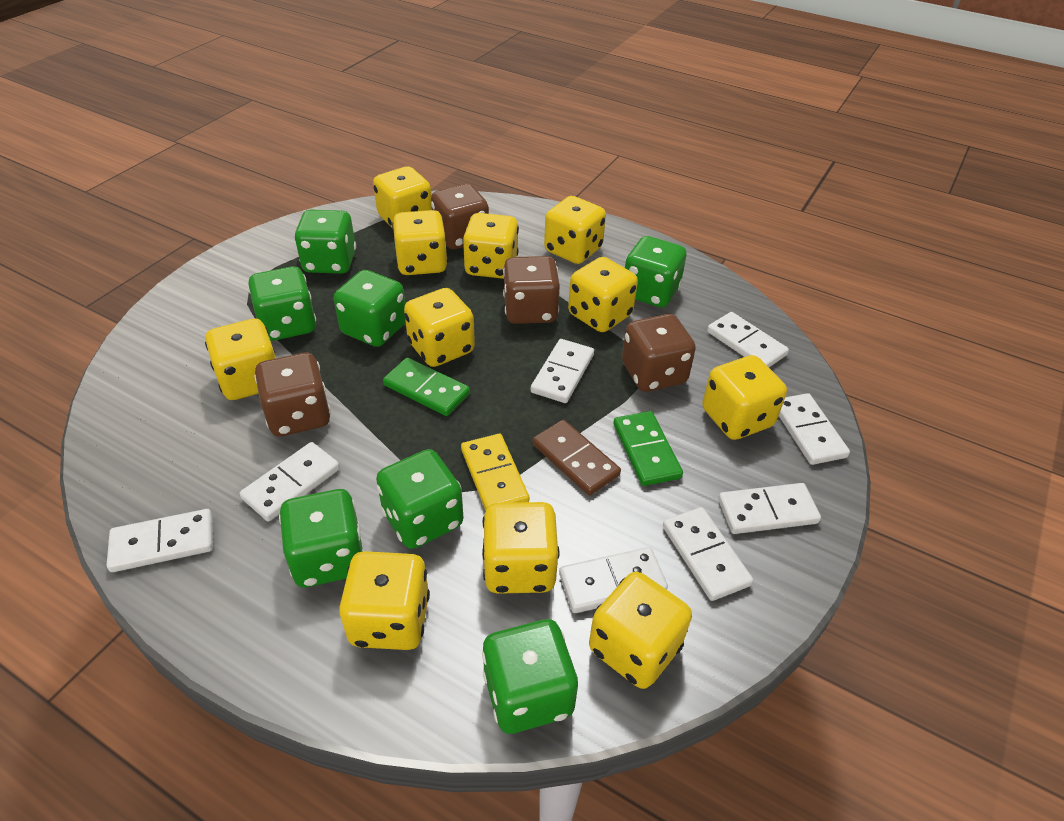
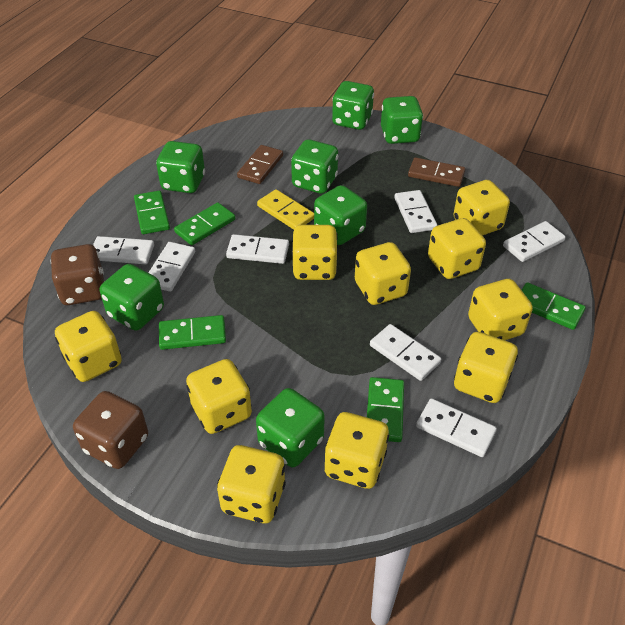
brown dice: [254,353,331,437] [431,184,489,249] [503,256,560,324] [622,314,696,392] = 4 -> [50,244,104,305] [73,391,148,469] = 2
brown domino: [532,420,621,495] = 1 -> [237,145,283,184] [408,157,465,187] = 2
green domino: [383,358,470,416] [613,411,683,486] = 2 -> [134,191,170,234] [159,315,226,350] [174,203,235,245] [367,377,404,442] [522,283,586,330] = 5
white domino: [107,509,213,572] [240,442,340,522] [531,339,594,403] [559,547,668,613] [663,507,753,601] [707,312,789,367] [718,483,821,534] [779,393,850,465] = 8 -> [93,236,154,264] [148,242,195,292] [226,234,289,264] [370,324,441,381] [394,190,437,233] [416,398,497,457] [503,221,565,262] = 7
yellow dice: [205,319,276,400] [339,551,430,650] [373,166,432,227] [392,210,448,275] [404,288,475,367] [462,213,519,279] [482,502,559,594] [544,196,606,264] [568,257,638,332] [589,572,692,689] [702,355,787,440] = 11 -> [55,311,122,382] [186,359,252,434] [217,445,286,523] [292,225,338,280] [324,412,389,489] [355,242,411,305] [428,218,486,279] [453,180,510,236] [454,332,518,403] [468,279,533,340] = 10

